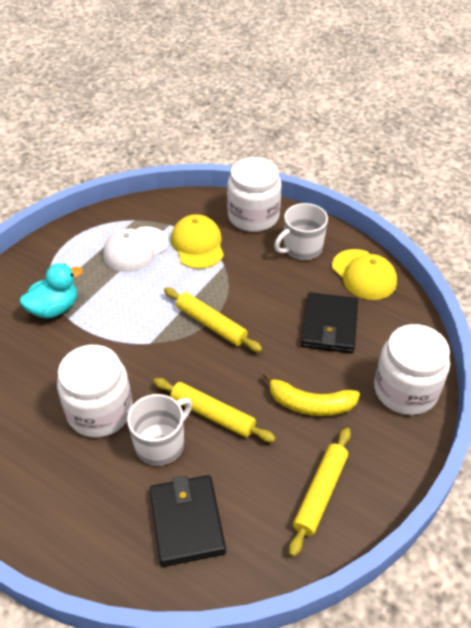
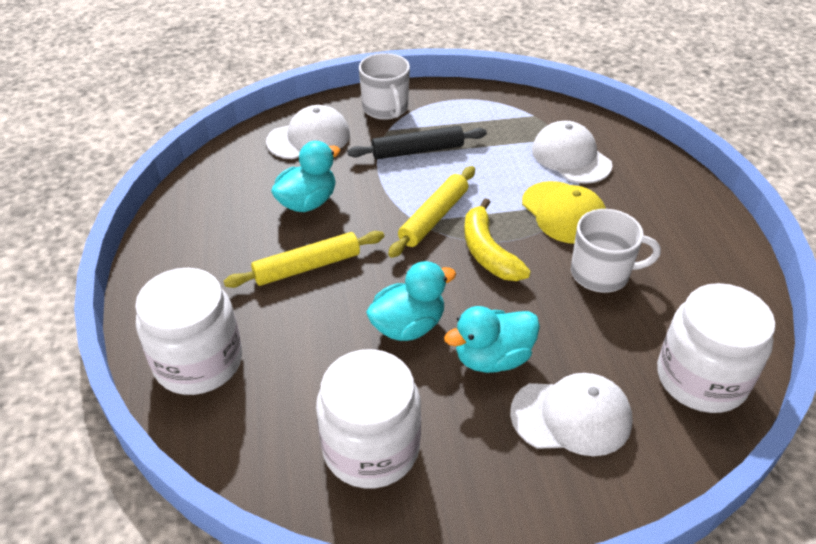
black rolling pin: none = 0 -> [347,126,487,159] = 1
black wallet: [150,475,226,567] [301,292,358,353] = 2 -> none = 0
turquoise duck: [20,263,83,318] = 1 -> [271,141,340,212] [366,261,456,341] [444,306,540,373] = 3
white cap: [103,226,169,272] = 1 -> [266,105,350,159] [510,373,633,456] [532,121,612,184] = 3
yellow cap: [171,214,224,269] [332,249,397,300] = 2 -> [522,181,606,244] = 1
yellow rolling pin: [153,378,276,442] [164,287,262,352] [289,428,351,557] = 3 -> [224,231,384,288] [388,166,475,258] = 2

